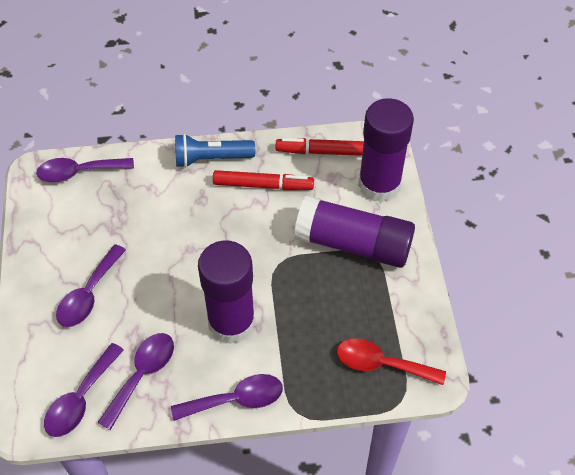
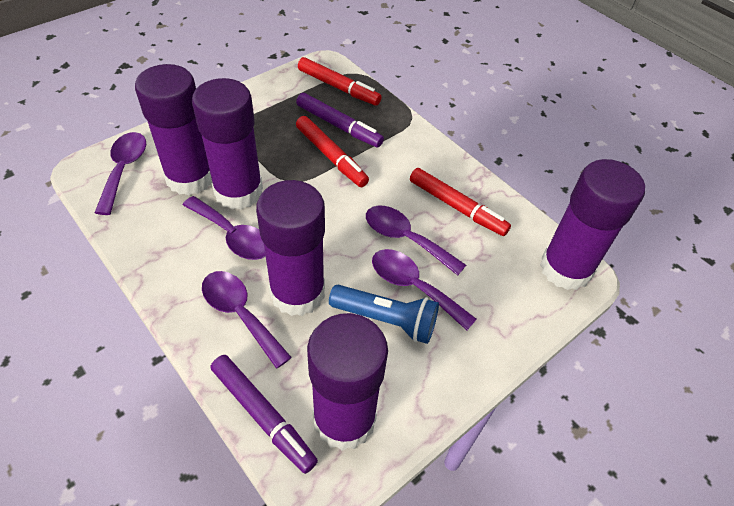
purple glue stick: [198,240,255,344] [294,196,415,268] [358,98,414,203] = 3 -> [135,64,212,196] [192,78,263,210] [256,180,325,316] [307,313,388,451] [540,159,645,290] = 5
purple marker: none = 0 -> [211,355,318,474] [296,93,384,147] = 2
red marker: [213,170,314,190] [276,138,364,156] = 2 -> [296,116,369,187] [298,57,382,105] [410,168,511,236] = 3
red spoon: [337,338,446,385] = 1 -> none = 0

